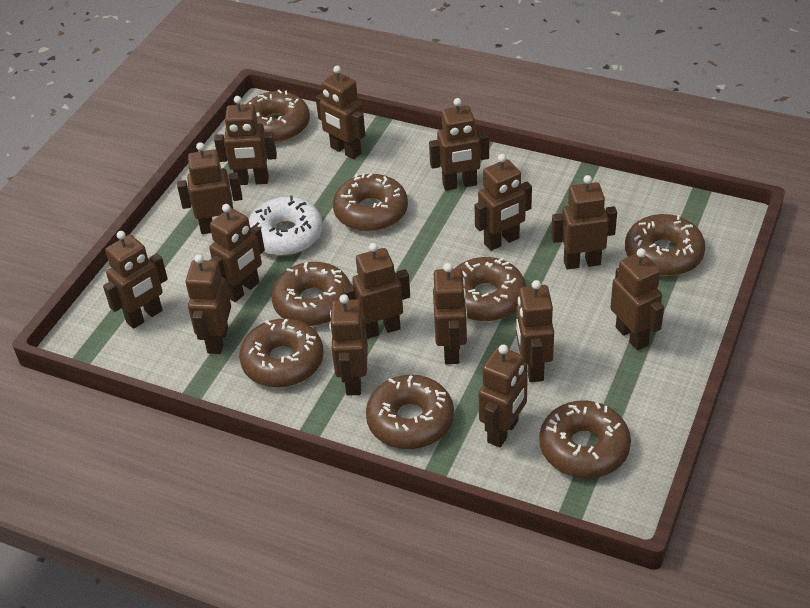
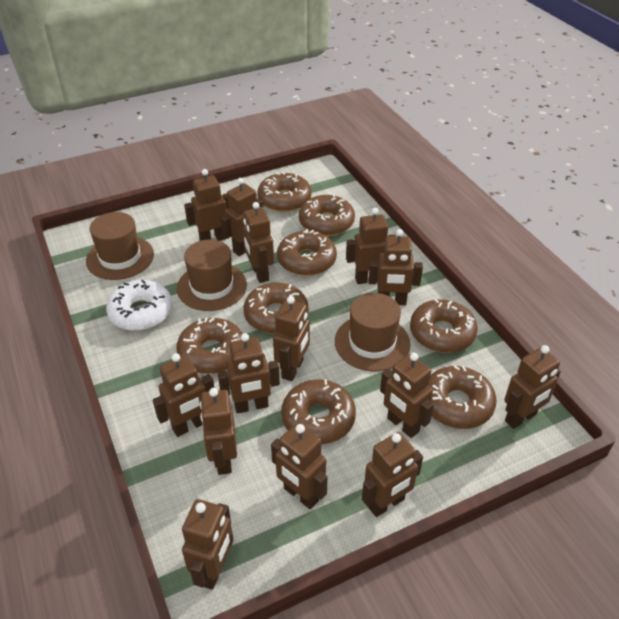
brown hat: none = 0 -> [86,212,154,280] [177,239,247,311] [335,293,410,371] = 3
brown robot: [103,231,168,329] [177,142,243,234] [185,254,231,354] [209,204,265,302] [214,96,277,185] [316,66,365,159] [329,294,368,396] [343,243,410,339] [429,98,489,191] [433,263,467,364] [475,154,532,251] [479,345,528,448] [516,280,554,382] [551,175,617,270] [610,248,664,351] = 15 -> [153,353,214,437] [182,499,233,590] [184,169,229,241] [200,388,237,475] [218,333,280,414] [221,178,263,256] [243,202,274,283] [271,423,328,509] [273,296,310,381] [346,208,396,284] [362,432,423,517] [369,229,423,305] [380,353,434,438] [504,345,561,429] = 14

